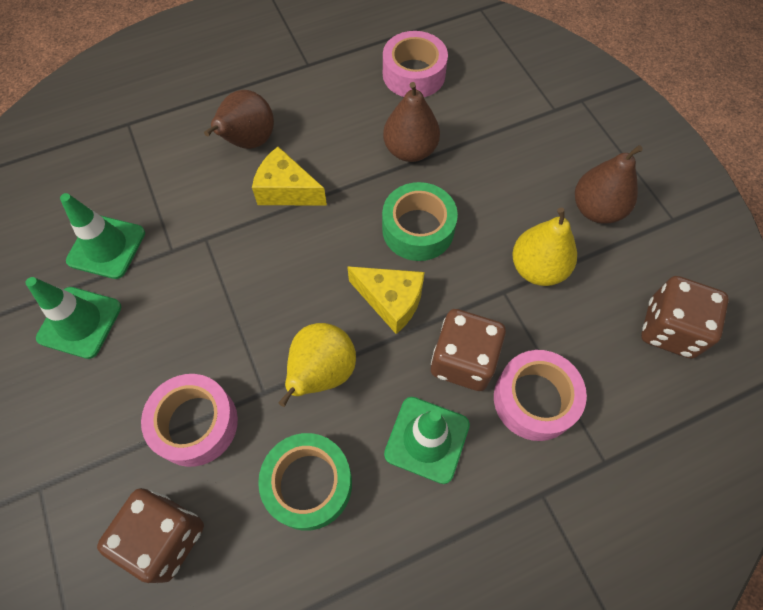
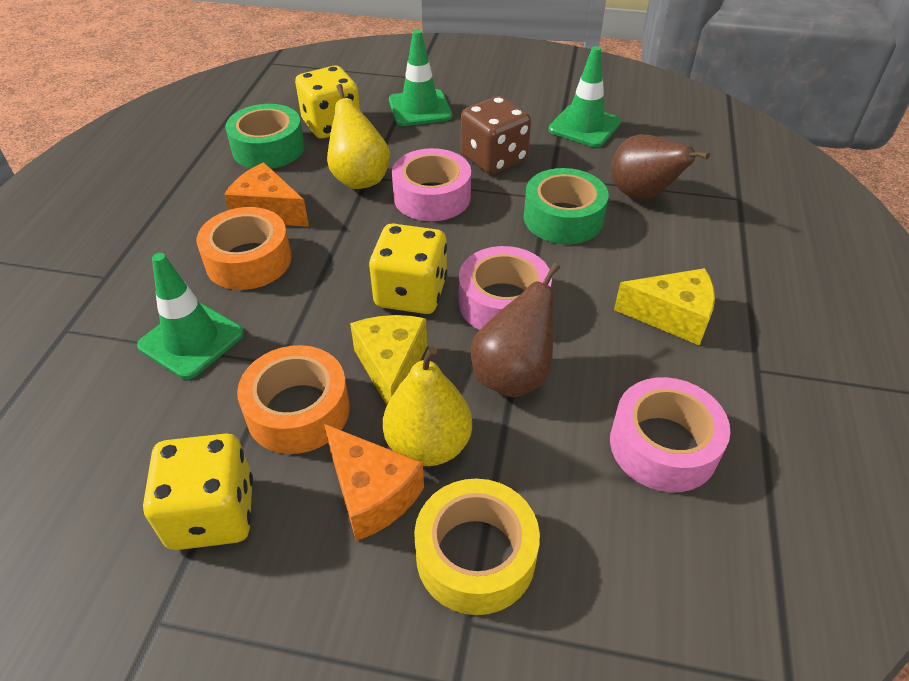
brown dice: [97,488,204,583] [431,309,506,391] [641,276,729,359] = 3 -> [461,96,531,174] = 1
brown pear: [204,90,274,149] [383,82,440,162] [575,145,643,224] = 3 -> [471,263,560,397] [611,134,710,200] = 2
orange cheese: none = 0 -> [224,162,309,227] [324,424,424,541] = 2
orange tape: none = 0 -> [197,207,292,290] [237,345,350,454] = 2
yellow dice: none = 0 -> [143,433,253,550] [295,66,360,138] [369,224,447,314] = 3
yellow tape: none = 0 -> [414,478,540,615] = 1

